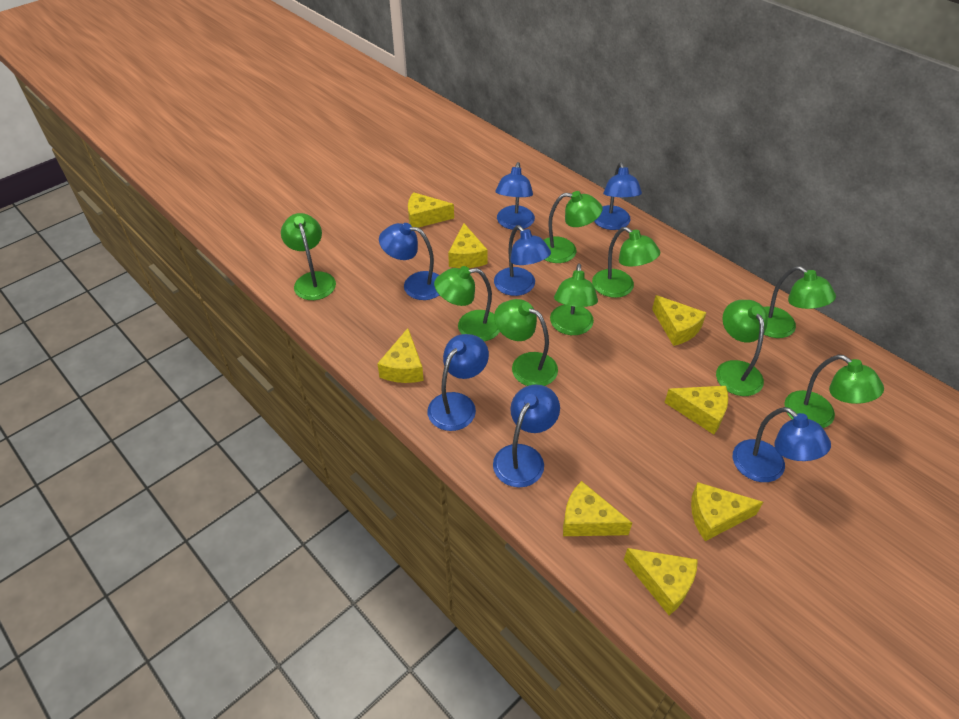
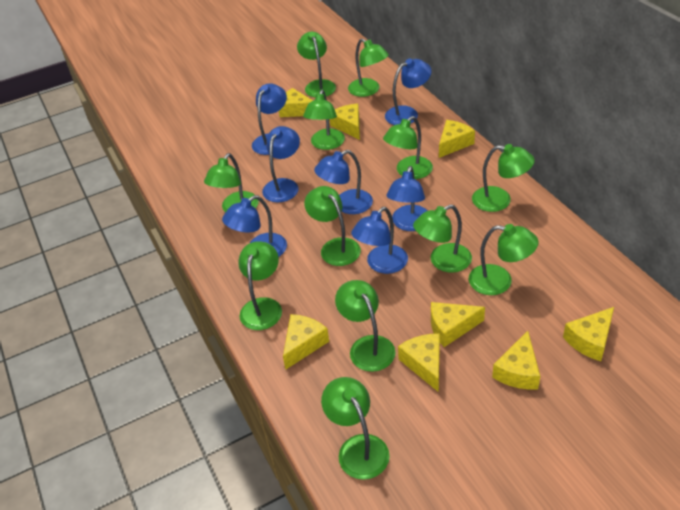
green lamp: [281,213,336,300] [434,266,500,341] [494,299,558,386] [544,191,603,263] [550,263,598,335] [592,227,660,298] [716,300,768,396] [764,266,836,338] [784,354,884,428] = 9 -> [204,153,259,213] [238,241,282,330] [297,32,336,97] [303,89,345,150] [304,186,361,266] [321,377,390,480] [335,280,396,372] [348,38,389,97] [383,116,433,179] [413,205,472,273] [468,224,538,295] [472,144,535,212] = 12

